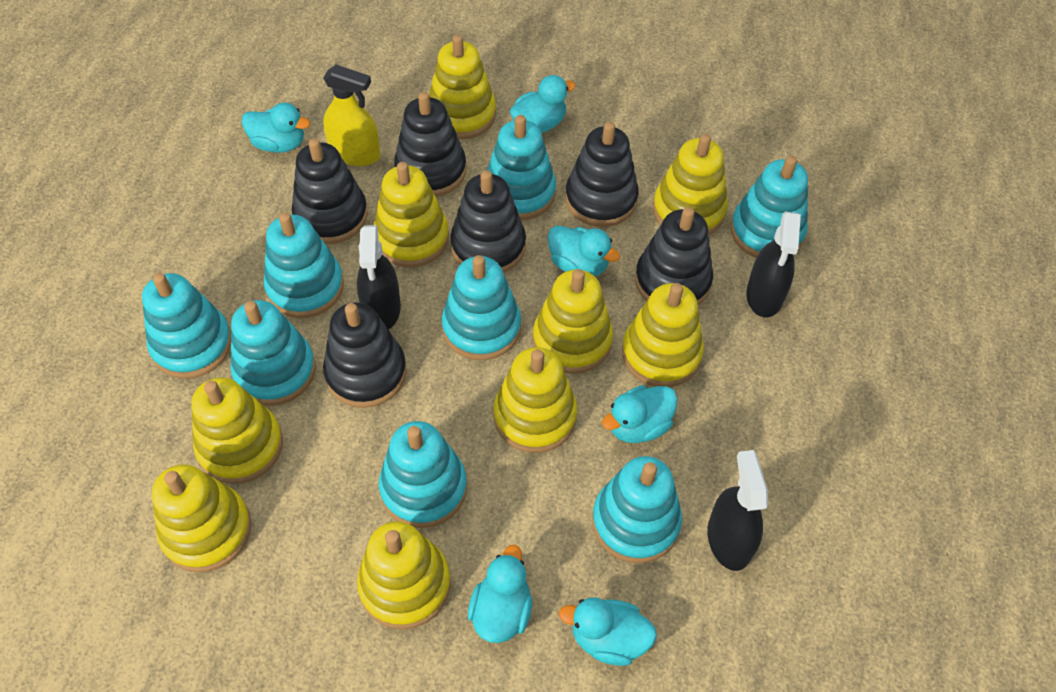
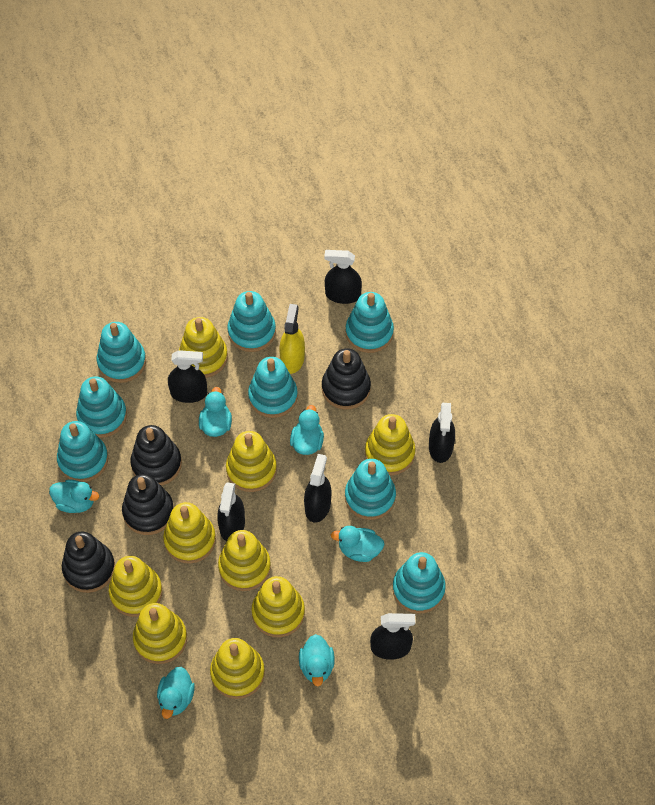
black spray bottle: [357,225,401,330] [707,450,768,571] [746,211,801,317] = 3 -> [168,350,207,403] [217,483,245,541] [304,454,331,523] [324,250,362,304] [370,613,415,660] [429,403,455,463] = 6
black stacking toy: [291,138,368,244] [323,302,407,408] [394,92,466,197] [450,170,526,273] [565,122,639,227] [635,207,713,305] = 6 -> [62,531,115,593] [122,474,174,535] [130,425,182,486] [322,348,371,410] = 4

